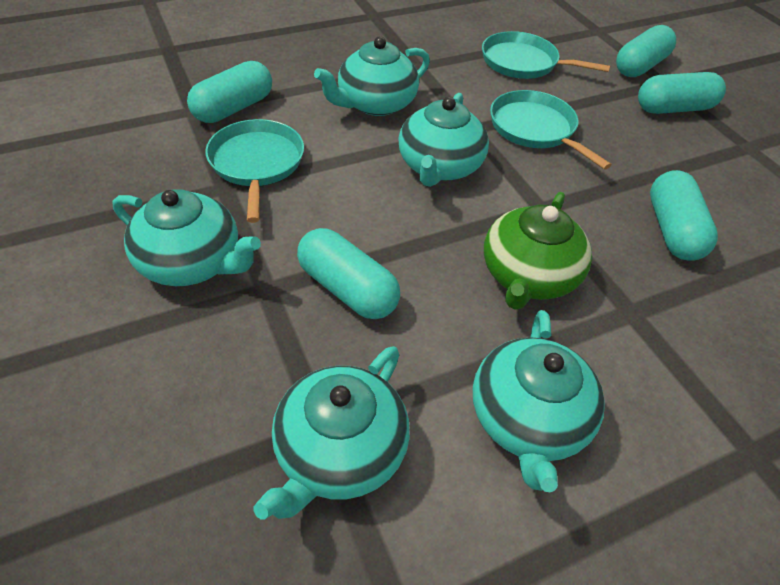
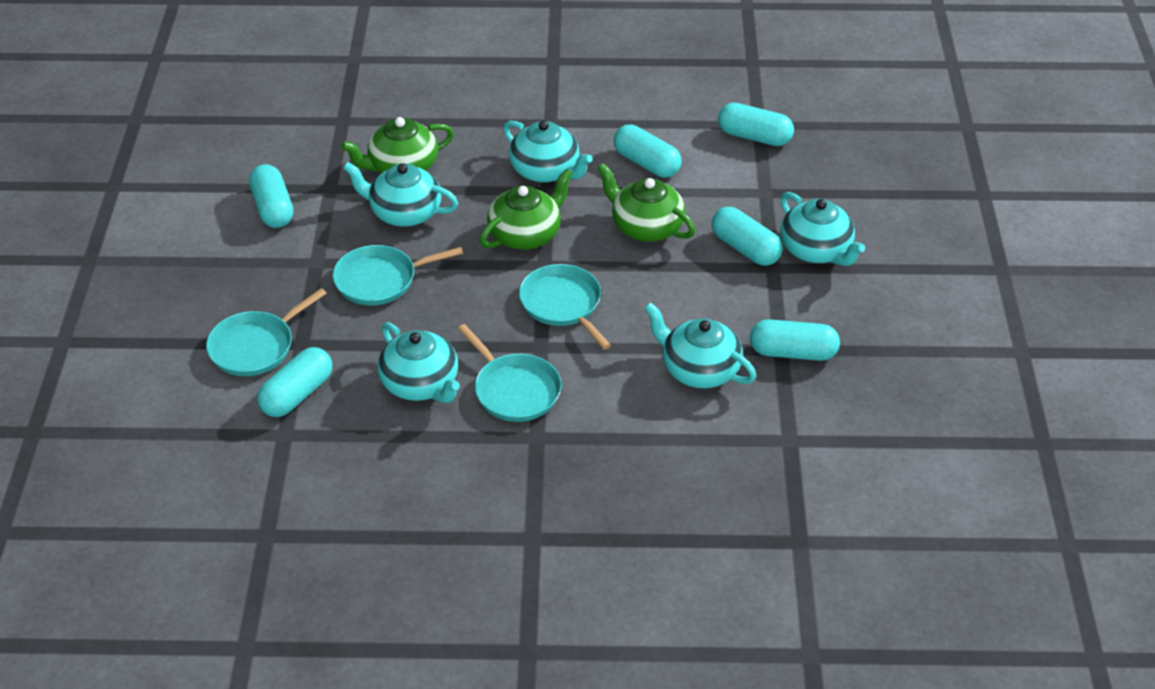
green teapot: [484,192,592,310] = 1 -> [341,117,454,173] [480,168,573,250] [597,163,695,242] = 3
turquoise capsule: [187,61,272,123] [297,228,400,319] [616,25,676,77] [638,72,726,114] [650,170,718,261] = 5 -> [249,164,293,228] [257,347,332,417] [613,125,682,178] [712,207,783,266] [718,103,794,146] [750,319,840,361] = 6
turquoise pan: [205,119,304,223] [482,31,610,79] [490,90,612,169] = 3 -> [206,288,327,376] [333,245,463,306] [458,324,562,422] [519,264,611,350] = 4

